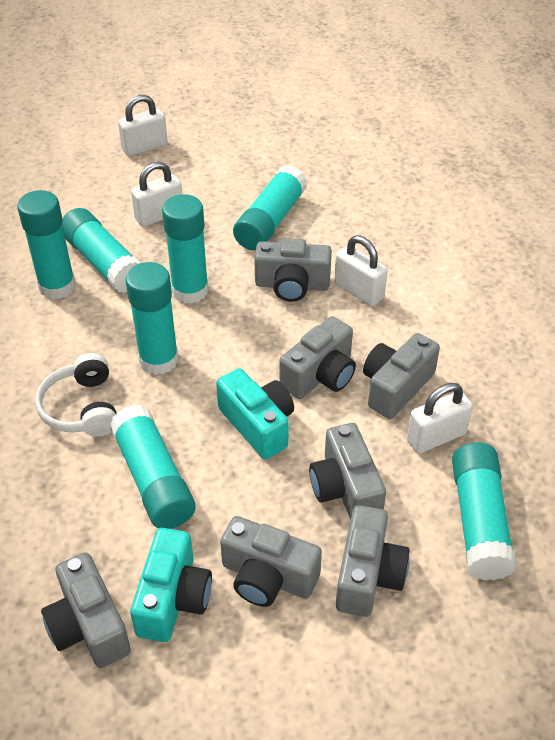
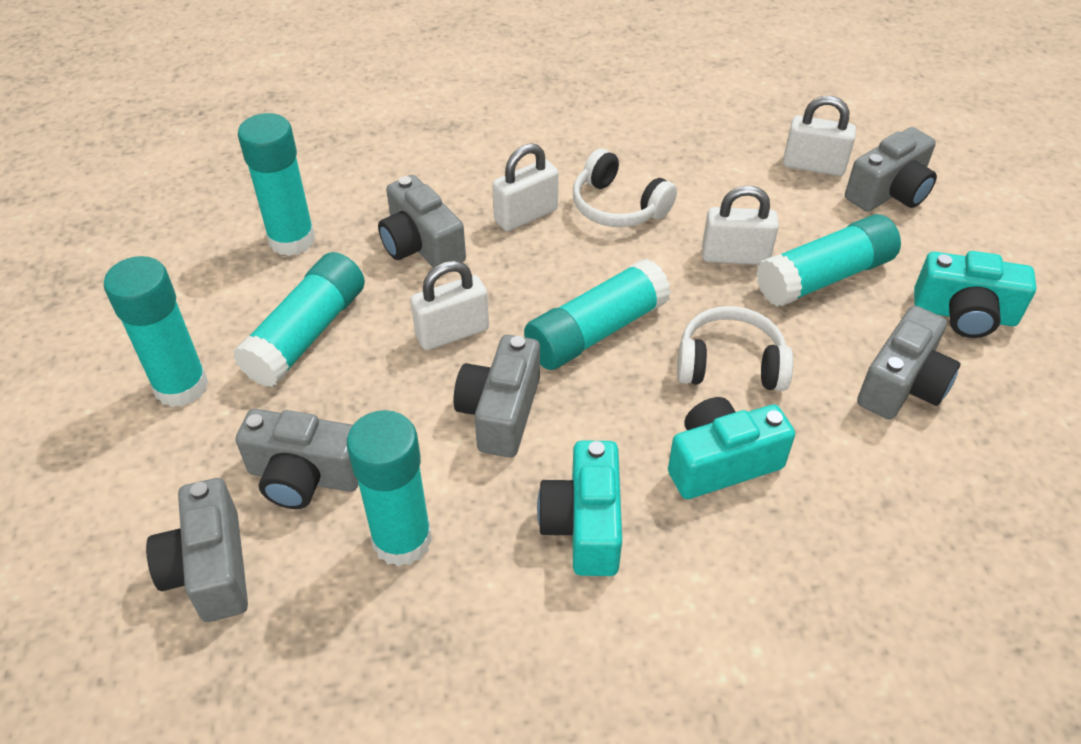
grey camera: [41,552,131,668] [220,516,322,607] [254,238,332,302] [280,316,356,399] [309,423,386,519] [336,505,410,617] [363,333,440,419] = 7 -> [146,478,248,622] [236,409,359,509] [378,175,466,268] [453,335,540,458] [845,127,937,212] [857,305,960,420] = 6
turquoise camera: [130,528,212,642] [216,368,294,459] = 2 -> [537,440,622,576] [668,397,795,499] [914,251,1036,338] = 3
turquoise glue stick: [17,190,76,299] [62,208,140,293] [110,405,196,529] [126,262,178,375] [162,194,209,304] [233,165,307,251] [452,442,517,580] = 7 -> [104,256,209,407] [233,252,365,387] [238,113,315,256] [347,410,432,567] [524,259,671,370] [756,214,901,307] = 6
white headphones: [35,353,117,437] = 1 -> [573,149,677,227] [677,306,793,391] = 2

